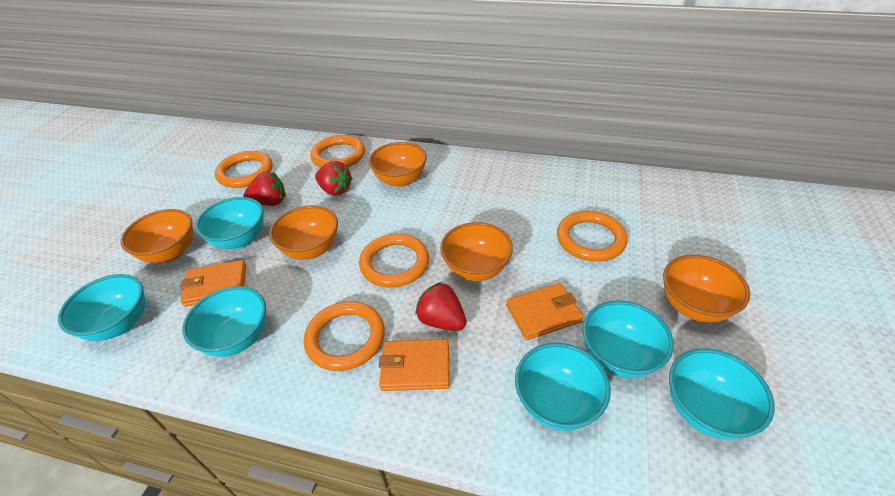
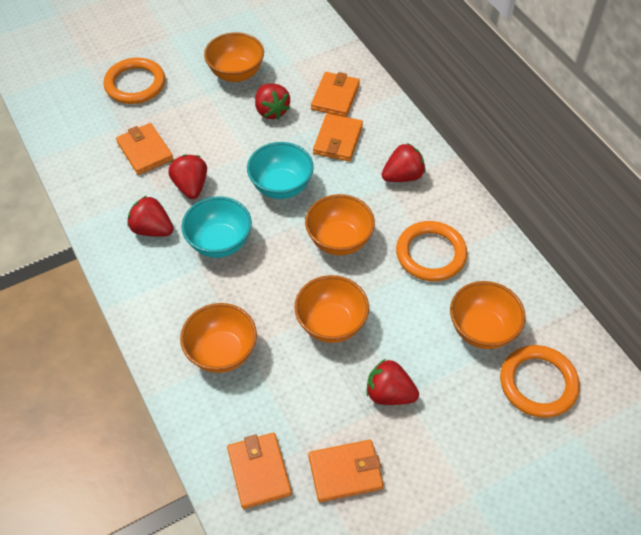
orange ring: [215,151,272,188] [304,301,385,371] [310,135,365,168] [359,233,429,288] [557,211,628,262] = 5 -> [104,58,165,104] [396,221,467,281] [500,345,580,418] = 3
orange wallet: [180,260,246,307] [379,339,450,391] [506,283,584,340] = 3 -> [116,123,173,175] [227,433,292,509] [308,440,384,502] [311,72,360,117] [313,113,363,162] = 5
red strawberry: [243,171,286,206] [315,161,353,196] [415,282,467,331] = 3 -> [128,196,174,237] [168,154,207,199] [255,83,290,119] [366,359,419,405] [382,143,426,182] = 5
turquoise bowl: [58,274,146,341] [182,286,266,357] [195,197,264,249] [515,343,611,431] [582,301,674,379] [669,348,775,439] = 6 -> [182,196,252,258] [247,142,314,199] = 2

